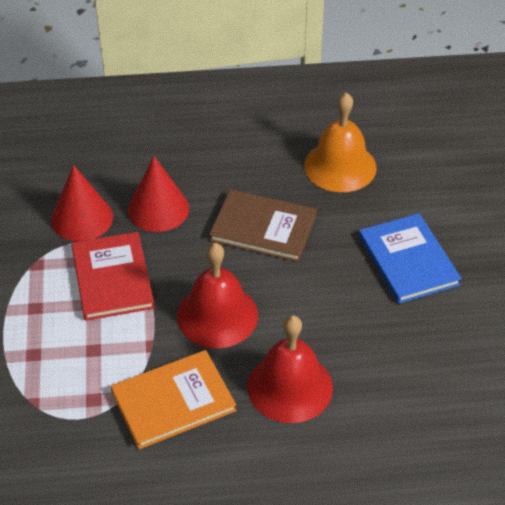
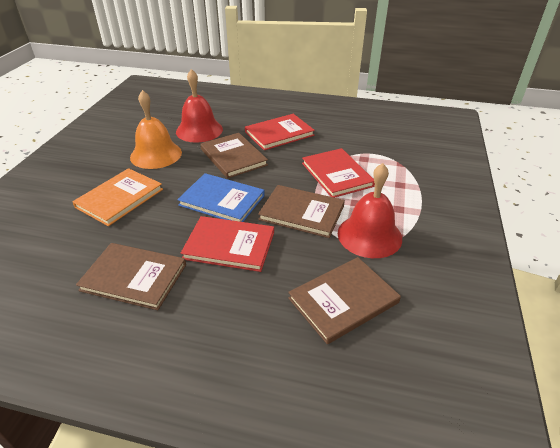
brown book: [209,189,317,262] = 1 -> [76,243,186,310] [200,133,268,179] [258,185,345,238] [288,257,401,344] = 4
red book: [72,232,155,321] = 1 -> [181,216,274,272] [245,114,315,150] [302,148,375,198] = 3
red cone: [51,165,113,242] [128,156,189,232] = 2 -> none = 0

